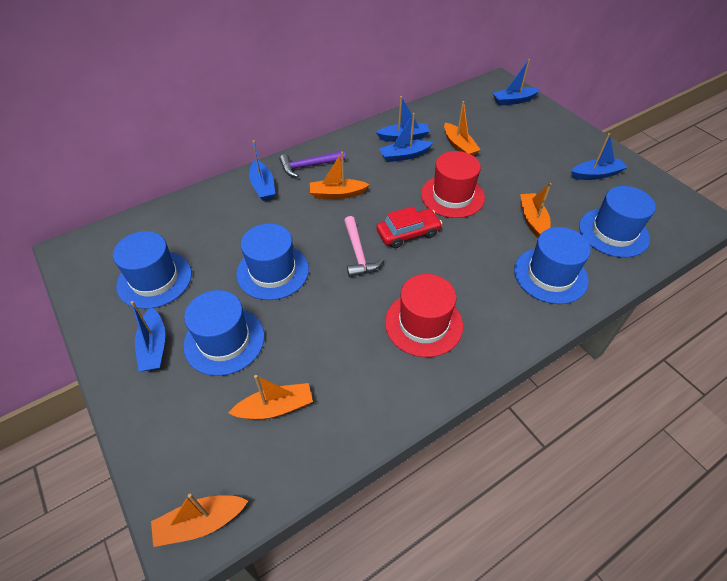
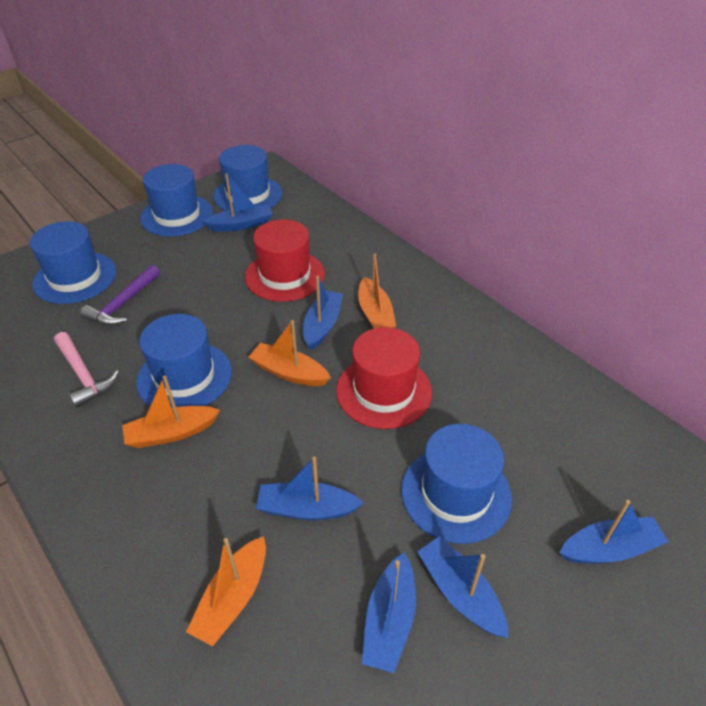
orange boat: [151,494,248,547] [229,375,313,420] [310,152,370,199] [444,101,481,156] [520,183,551,238] = 5 -> [122,376,220,448] [186,536,266,646] [249,320,331,386] [358,254,396,328] = 4
red car: [376,206,442,248] = 1 -> none = 0

